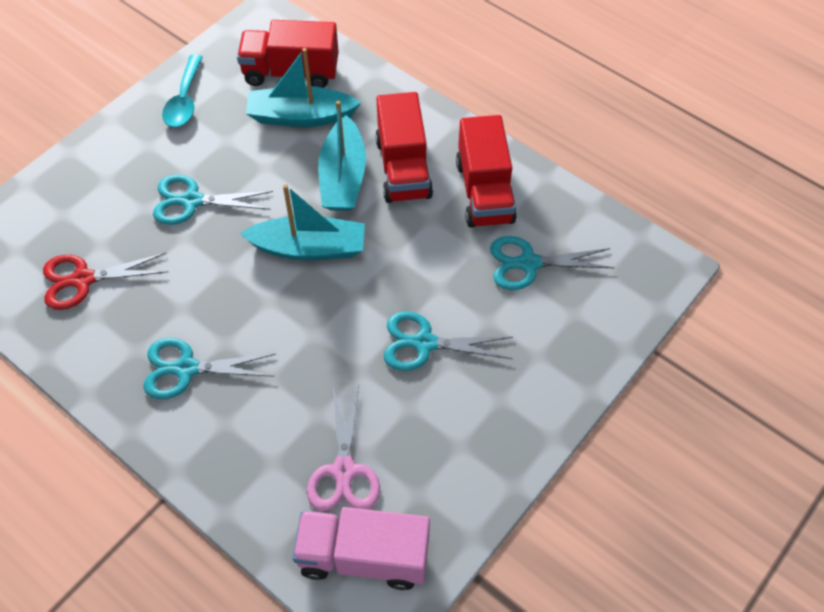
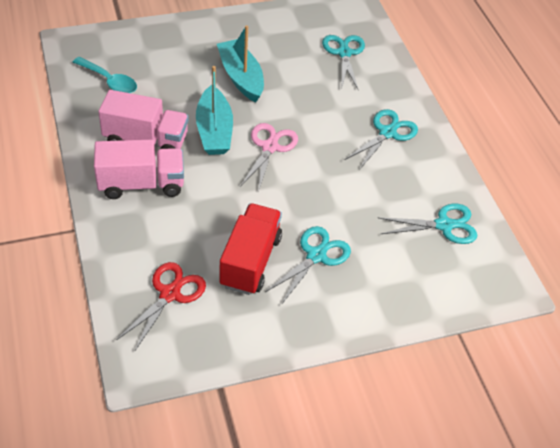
pink truck: [293,507,430,590] = 1 -> [94,139,184,199] [98,90,189,149] = 2
red truck: [237,20,339,88] [375,92,433,203] [456,115,517,228] = 3 -> [220,203,282,295] = 1
turquoise boat: [239,184,365,260] [246,48,361,127] [318,101,366,211] = 3 -> [196,66,233,155] [217,25,264,102] = 2

